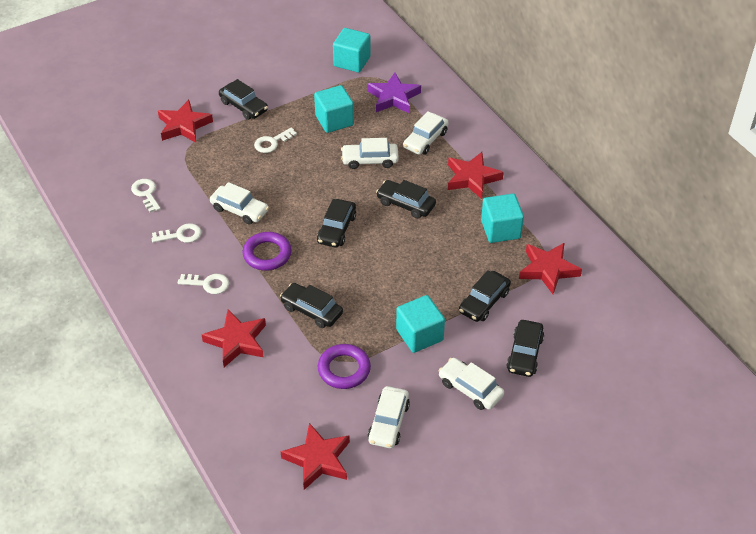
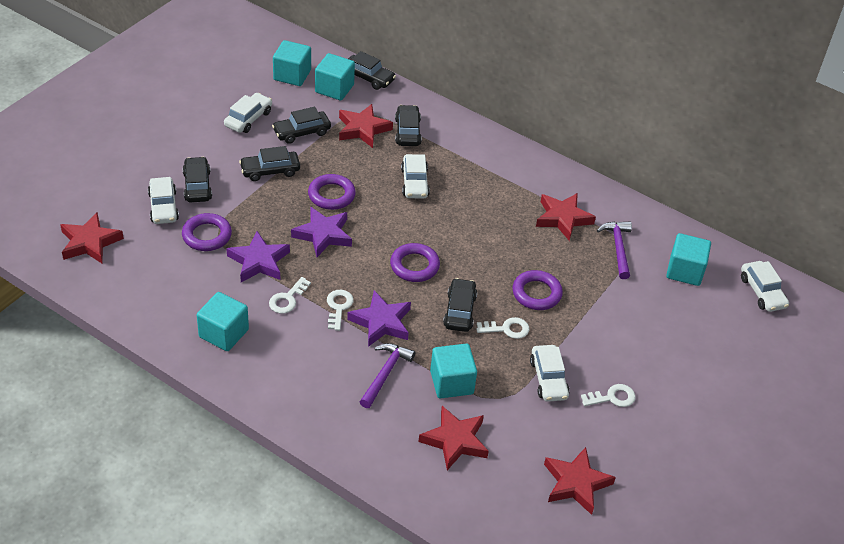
purple hammer: none = 0 -> [360,343,415,408] [597,222,632,279] = 2
purple ring: [243,232,292,271] [318,344,371,389] = 2 -> [182,213,232,251] [308,174,356,210] [390,243,440,282] [512,270,563,310] = 4
purple star: [367,73,421,113] = 1 -> [226,231,290,282] [291,207,352,257] [347,290,411,347] = 3
turquoise cube: [314,85,354,133] [333,28,370,73] [396,295,445,353] [481,194,524,243] = 4 -> [197,292,249,351] [273,40,311,86] [315,53,355,100] [430,344,477,398] [666,233,711,286] = 5

